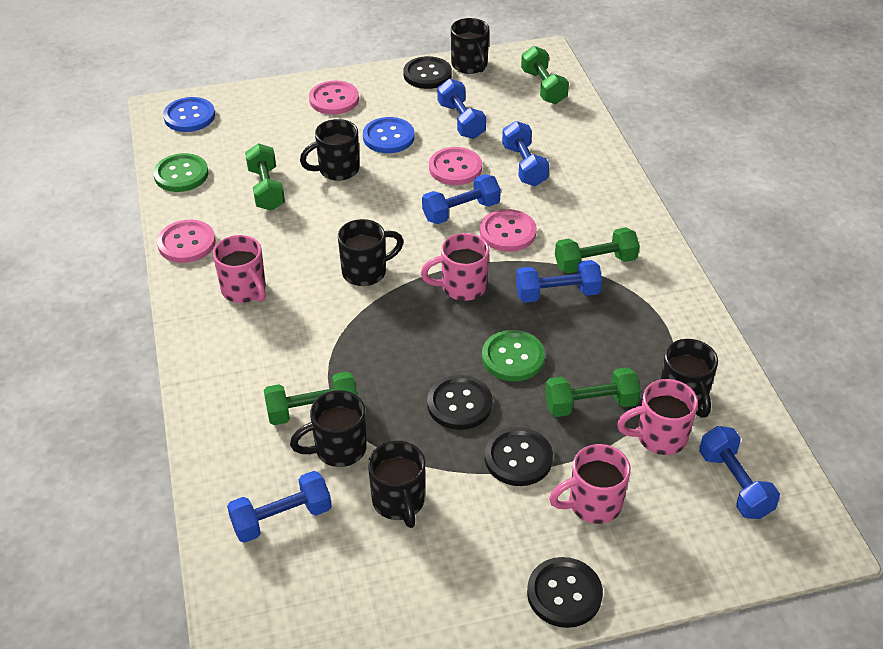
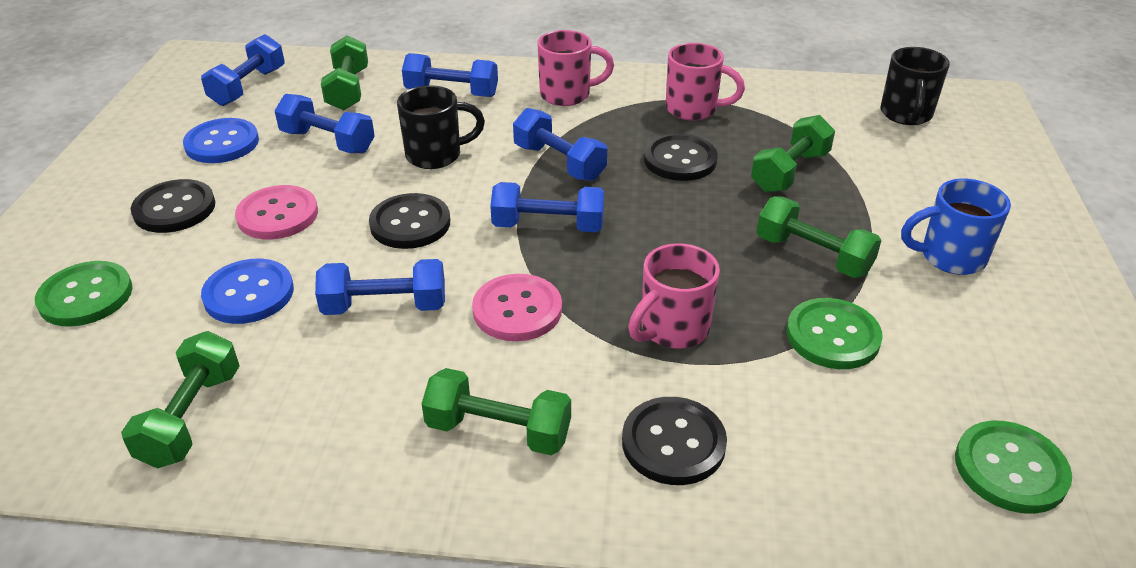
black mug: [290,390,367,467] [300,119,359,181] [338,219,404,286] [368,441,425,528] [451,18,490,74] [661,339,718,418] = 6 -> [397,85,485,169] [880,47,949,125] = 2
blue mug: none = 0 -> [901,179,1011,275] = 1
green button: [153,153,208,192] [482,330,545,381] = 2 -> [35,261,133,327] [786,298,883,369] [955,420,1072,514] = 3
pink button: [157,220,216,263] [309,81,359,115] [429,147,482,185] [480,209,537,252] = 4 -> [235,185,318,239] [472,274,562,341] = 2
pink mug: [213,235,266,303] [421,233,489,301] [549,444,631,524] [617,379,698,455] = 4 -> [537,30,614,106] [628,243,720,349] [666,43,745,121] = 3

